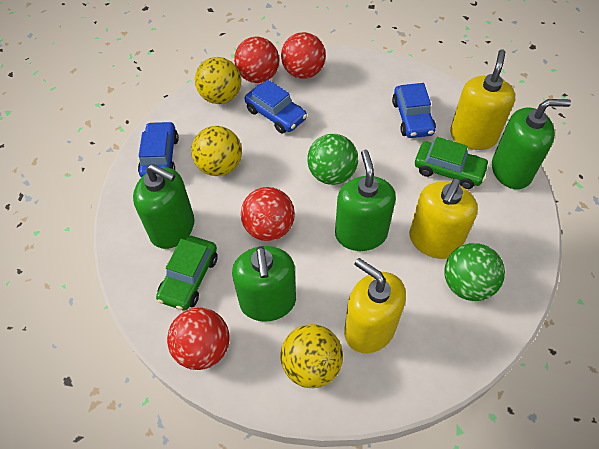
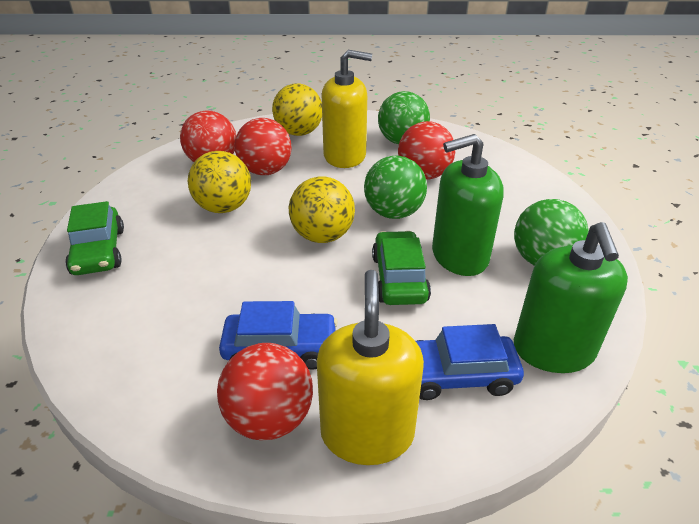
blue car: [138,121,179,178] [245,80,307,134] [392,83,436,138] = 3 -> [219,301,338,370] [416,324,524,400] = 2
green ball: [307,134,358,185] [445,243,505,301] = 2 -> [364,155,427,219] [378,91,430,144] [514,199,589,266] = 3
green soap dispenser: [133,164,195,249] [232,246,296,322] [335,150,396,251] [492,99,571,189] = 4 -> [432,134,504,276] [514,222,628,373] = 2
yellow soap dispenser: [344,258,406,353] [409,178,478,259] [450,49,515,150] = 3 -> [317,270,424,465] [322,50,372,168] = 2

